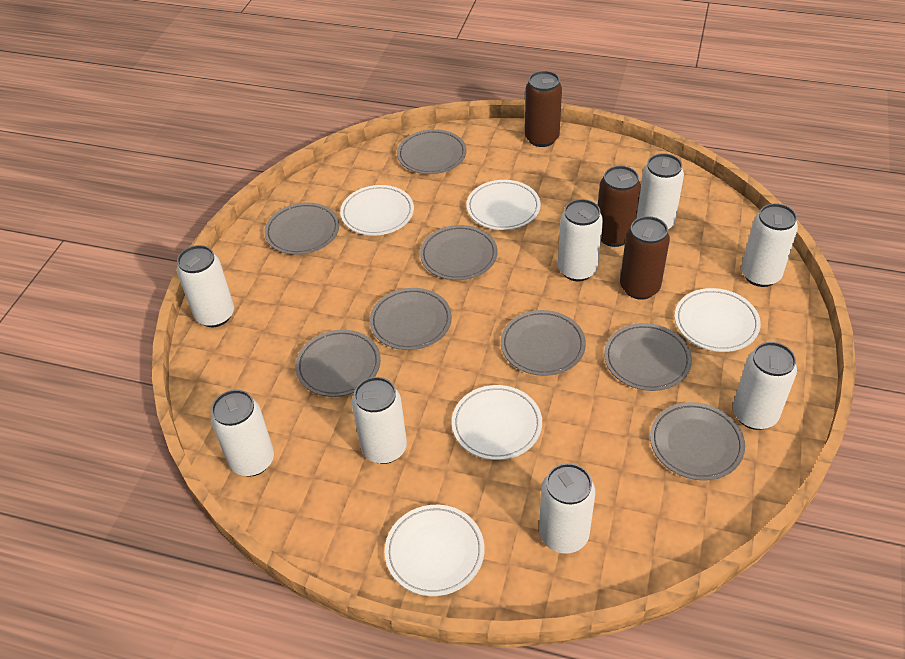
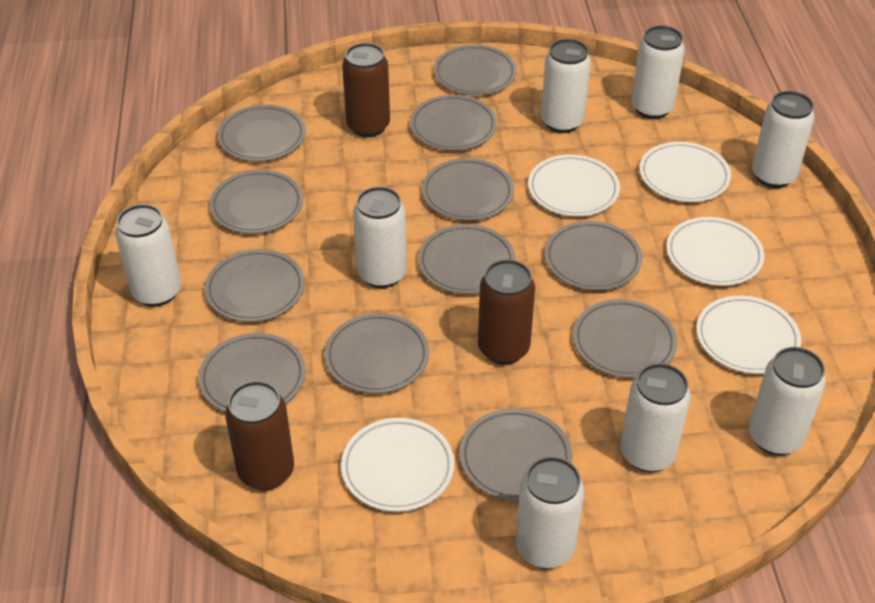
grey plate: [264,202,339,255] [295,330,381,397] [370,288,452,350] [397,129,467,174] [420,225,497,280] [501,310,586,376] [604,323,692,391] [650,402,745,481] = 8 -> [198,333,306,412] [205,249,305,322] [210,170,303,234] [217,105,305,161] [324,313,429,394] [410,95,497,151] [418,224,515,294] [422,158,514,221] [434,45,517,95] [460,409,572,501] [545,221,642,290] [573,299,677,378] = 12

